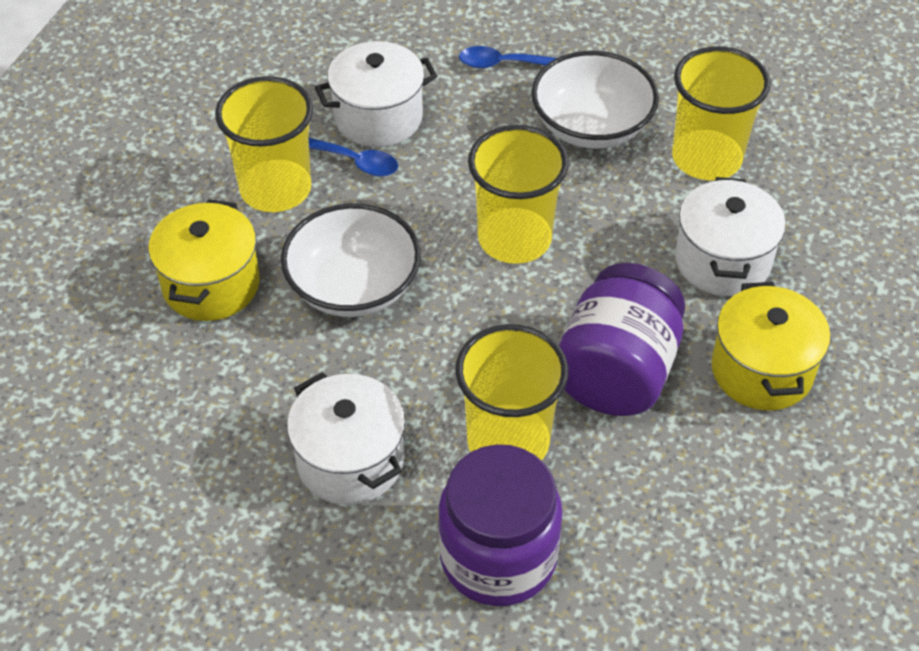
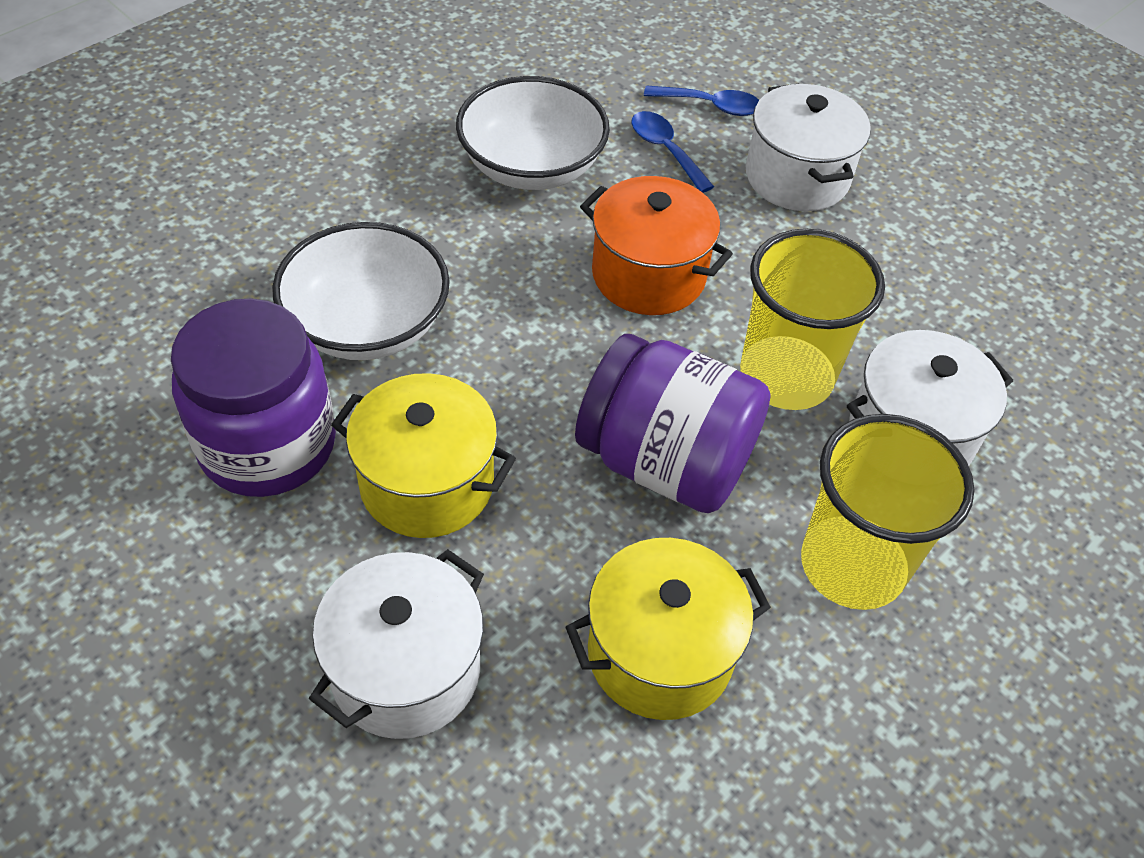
orange pot: none = 0 -> [580,176,733,315] = 1
yellow cup: [215,76,313,212] [455,324,569,461] [468,125,569,264] [672,46,771,180] = 4 -> [740,229,885,410] [801,414,974,610] = 2

